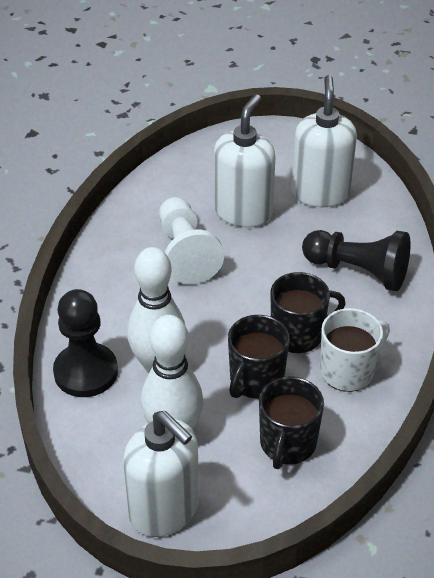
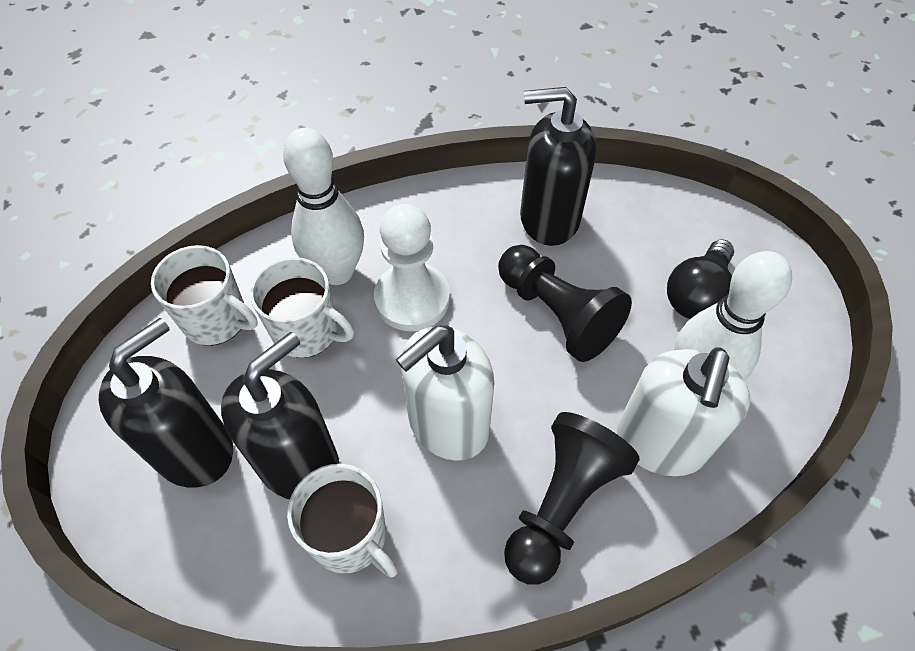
black light bulb: none = 0 -> [667,239,734,319] = 1
black mug: [228,315,290,399] [259,377,324,469] [271,272,346,353] = 3 -> none = 0
black soap dispenser: none = 0 -> [99,318,233,487] [221,332,339,499] [520,87,596,246] = 3
white mug: [320,308,390,392] = 1 -> [151,245,258,346] [250,257,354,358] [287,464,398,578] = 3
white soap dispenser: [123,411,199,537] [214,94,275,227] [291,75,357,207] = 3 -> [396,326,494,461] [617,347,750,476] = 2

